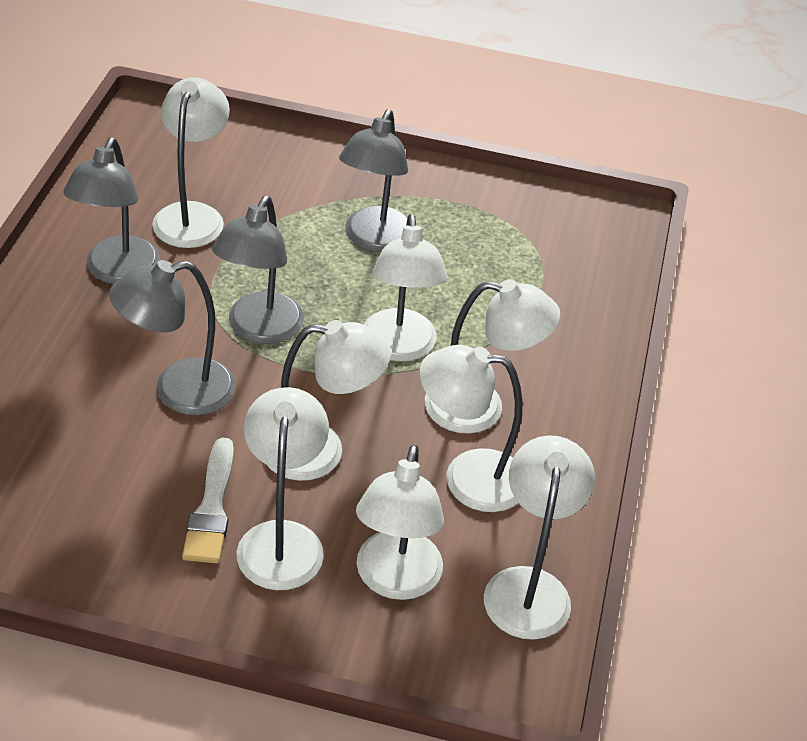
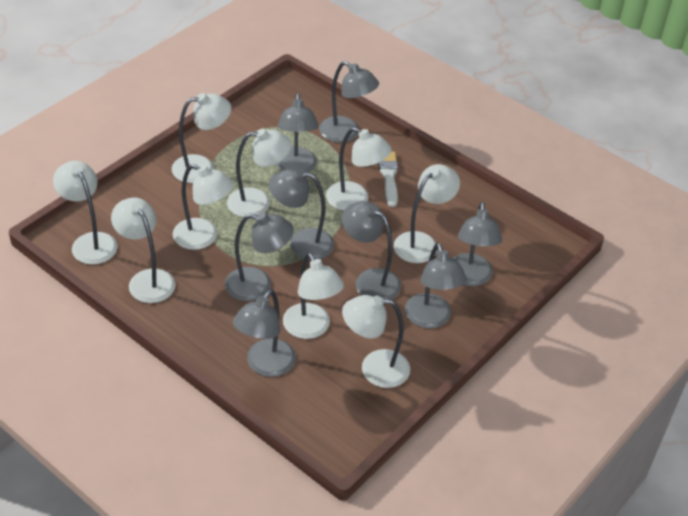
grey lamp: [63,138,160,284] [109,260,236,415] [212,196,304,344] [339,109,408,252] = 4 -> [225,212,294,301] [233,290,296,377] [269,169,334,260] [276,93,319,173] [319,61,379,143] [342,201,401,300] [405,243,467,328] [453,202,502,286] = 8
white lamp: [152,77,230,248] [237,387,329,590] [267,320,391,481] [356,444,444,600] [364,214,448,361] [419,345,522,512] [425,279,560,434] [484,435,595,640] = 8 -> [53,161,117,265] [111,197,175,303] [172,93,231,183] [173,164,234,250] [227,129,291,217] [283,253,344,339] [326,127,392,211] [342,295,410,388] [394,164,460,263] = 9

